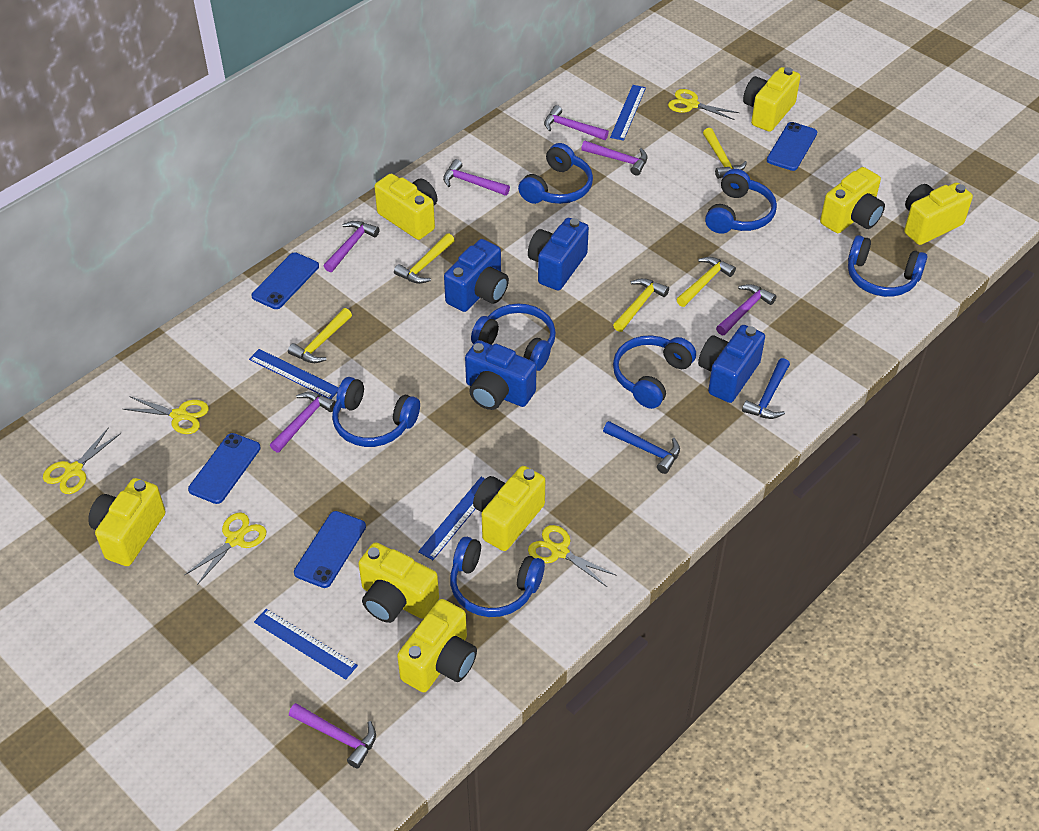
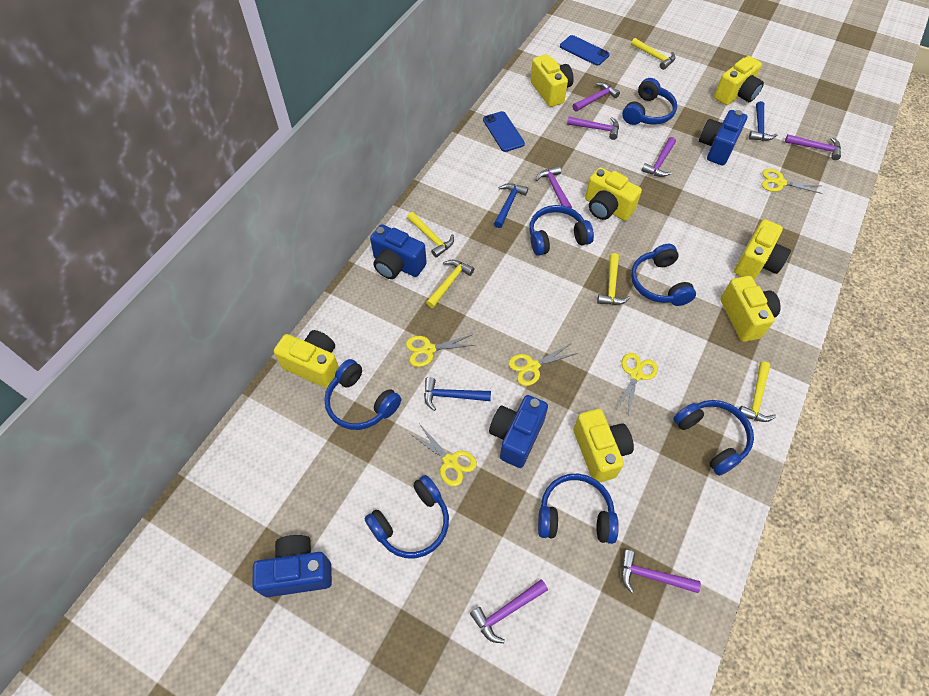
blue hammer: [603,421,680,474] [742,358,790,419] = 2 -> [424,377,491,411] [494,183,528,228] [749,101,777,141] = 3
blue phone: [188,433,261,504] [251,252,319,309] [294,511,366,588] [767,122,817,171] = 4 -> [483,111,525,152] [560,35,610,66] = 2
blue ruler: [249,349,339,399] [254,609,358,679] [418,477,485,560] [610,85,646,141] = 4 -> none = 0
yellow camera: [88,478,166,566] [358,542,439,623] [374,174,438,240] [397,599,477,692] [473,466,546,551] [743,67,800,132] [820,167,885,233] [904,183,973,245] = 8 -> [274,330,339,388] [530,54,574,107] [573,409,634,482] [585,167,642,221] [714,56,764,105] [720,276,781,342] [734,219,791,280] = 7

